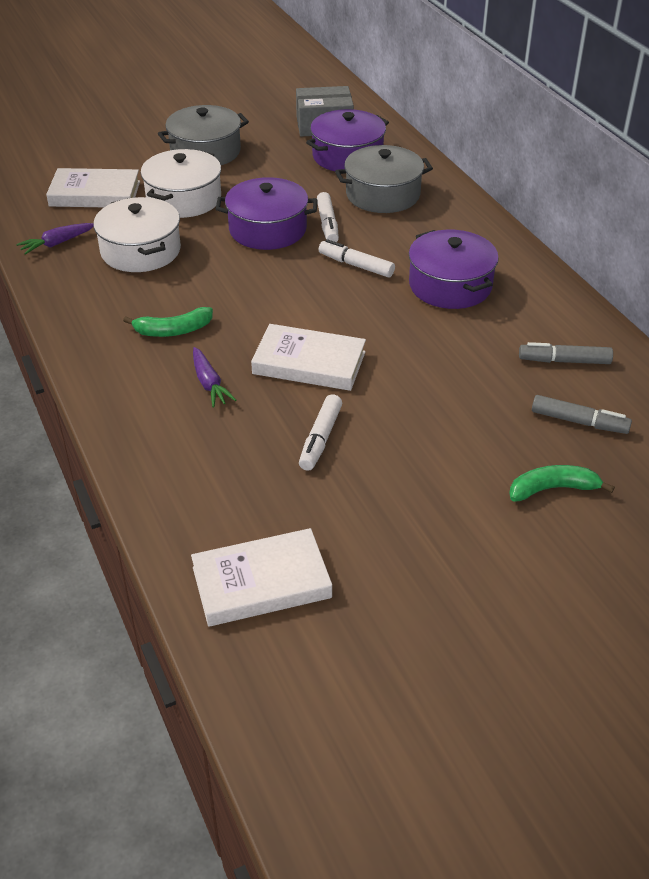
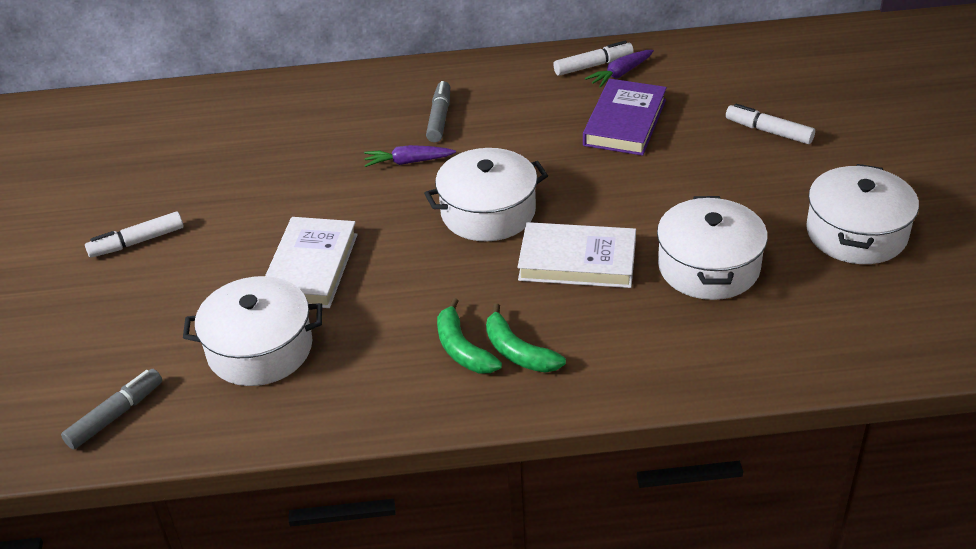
grey box: [296,86,354,137] = 1 -> none = 0
grey pot: [158,105,249,165] [335,145,433,213] = 2 -> none = 0
purple book: none = 0 -> [583,79,667,156] = 1
purple pot: [216,177,318,250] [306,109,389,171] [409,230,499,309] = 3 -> none = 0
white book: [46,168,140,207] [191,528,332,627] [251,324,366,391] = 3 -> [265,217,358,308] [518,222,636,288] = 2
white pot: [93,197,181,272] [141,149,221,218] = 2 -> [183,276,322,386] [424,148,548,241] [657,196,768,300] [806,164,919,264] = 4

